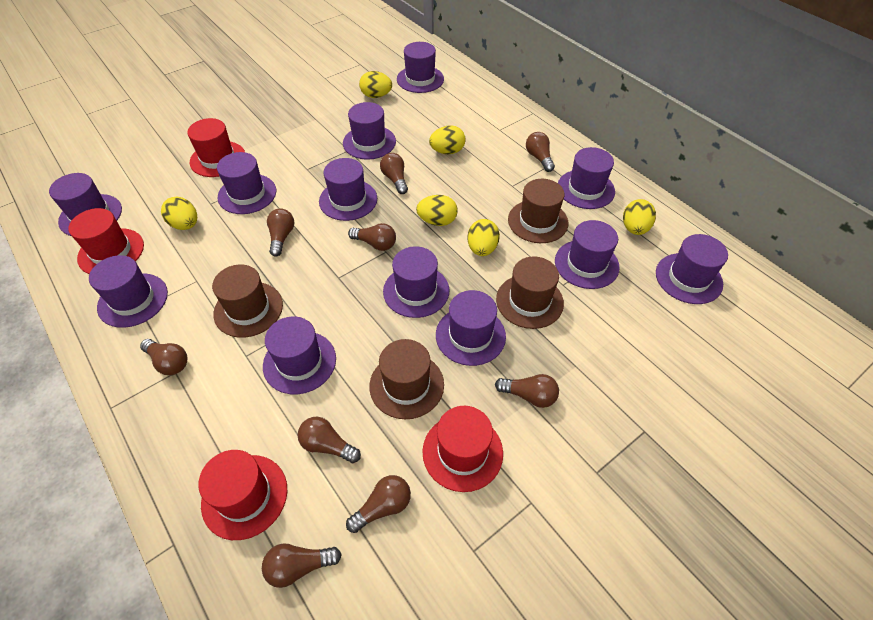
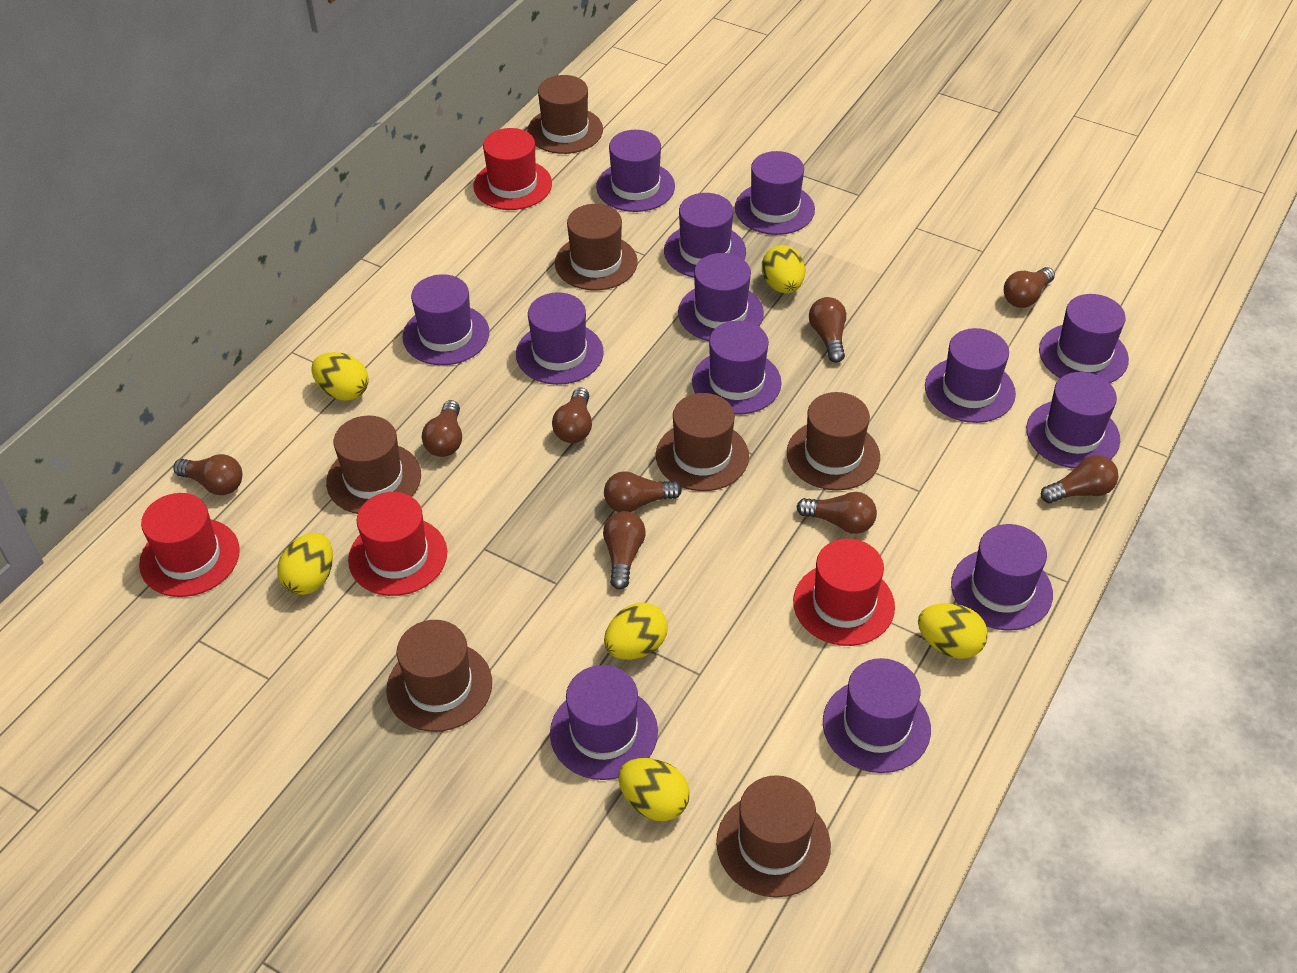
brown hat: [212,264,283,338] [369,339,444,419] [496,256,564,329] [508,179,568,243] = 4 -> [326,416,421,514] [386,620,492,732] [527,75,603,154] [555,204,638,290] [656,393,749,491] [716,775,831,898] [787,392,880,491] = 7
purple hat: [49,173,122,236] [89,255,168,328] [217,152,276,214] [263,316,336,394] [319,158,377,221] [343,102,396,160] [383,246,449,318] [397,42,444,93] [436,290,506,366] [555,220,620,289] [558,147,615,209] [656,234,728,304] = 12 -> [403,274,489,365] [516,292,604,385] [550,665,658,780] [596,130,675,212] [664,193,746,278] [678,253,764,341] [692,321,782,415] [735,151,815,235] [823,658,931,773] [925,328,1016,423] [951,524,1053,631] [1026,372,1120,469] [1039,294,1129,383] = 13

